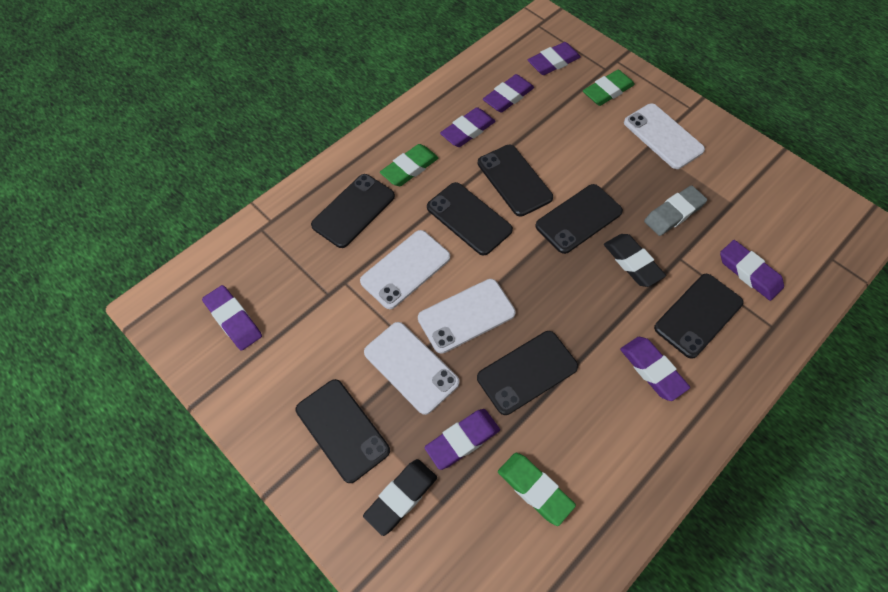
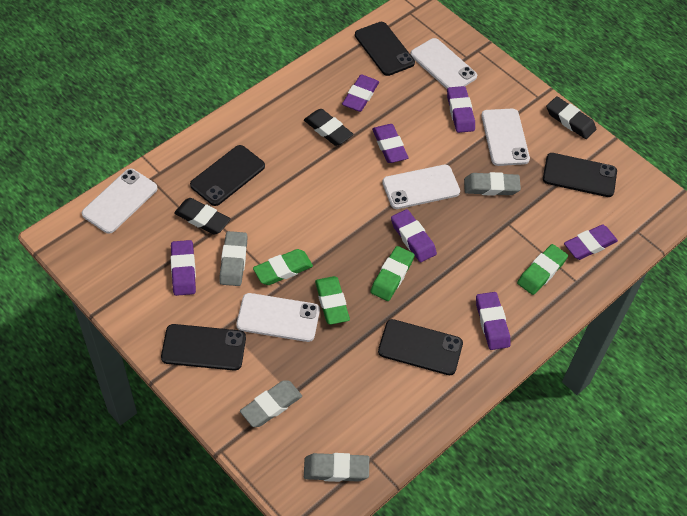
black eraser: [363,459,437,536] [604,234,666,287] = 2 -> [174,198,231,235] [304,109,354,146] [546,96,596,139] = 3
black phone: [296,379,390,483] [311,174,395,248] [427,182,513,256] [477,331,578,415] [478,145,553,216] [535,184,623,254] [654,274,743,359] = 7 -> [161,324,246,371] [190,145,265,206] [355,22,415,76] [378,319,463,375] [543,153,617,197] = 5
green eraser: [380,144,439,186] [498,453,576,526] [583,70,635,106] = 3 -> [253,249,313,285] [315,276,350,325] [370,246,415,301] [517,244,568,295] = 4
grey eraser: [644,185,707,236] = 1 -> [219,231,248,286] [240,380,302,427] [304,453,369,482] [464,172,521,196] = 4
white phone: [360,230,450,309] [364,322,460,415] [418,279,516,354] [624,104,705,169] = 4 -> [82,169,157,234] [236,293,320,342] [382,165,460,209] [410,38,477,89] [481,109,530,166] = 5

